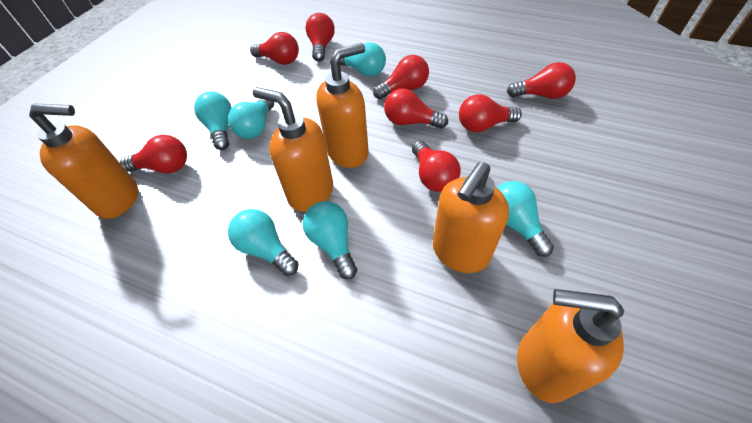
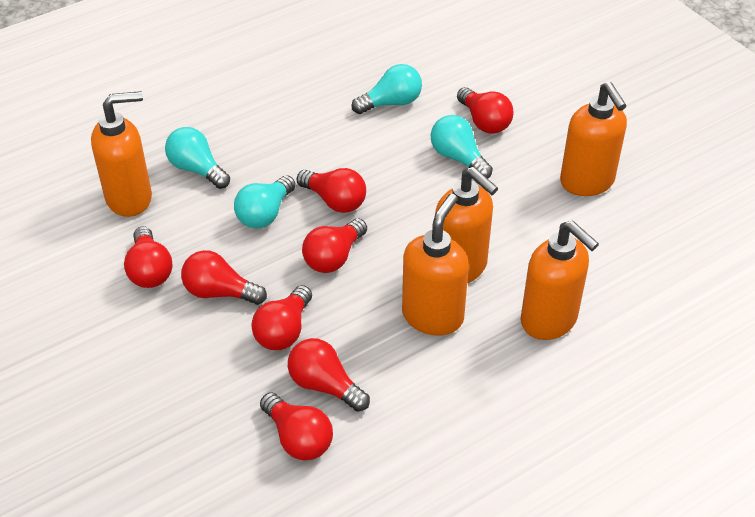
turquoise light bulb: [194,92,231,150] [228,99,274,139] [228,209,299,276] [303,201,357,279] [339,42,386,76] [497,181,554,257] = 6 -> [165,127,230,189] [234,175,296,229] [352,64,422,114] [431,115,493,179] = 4

